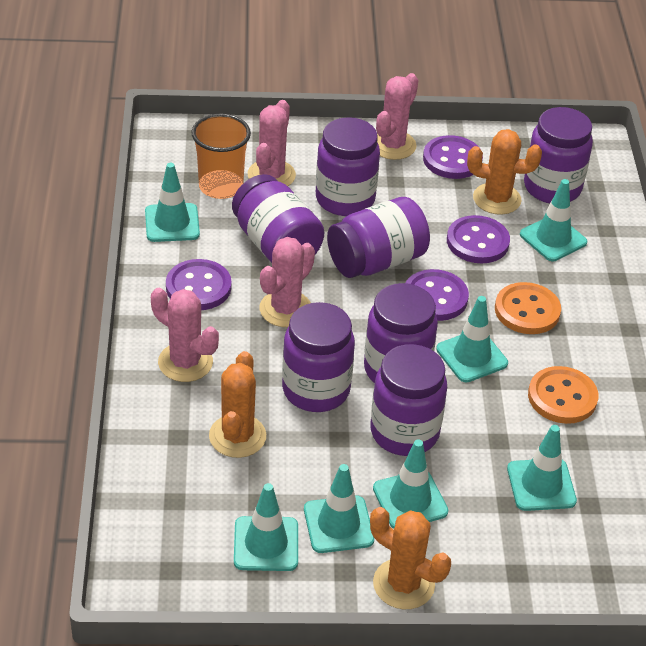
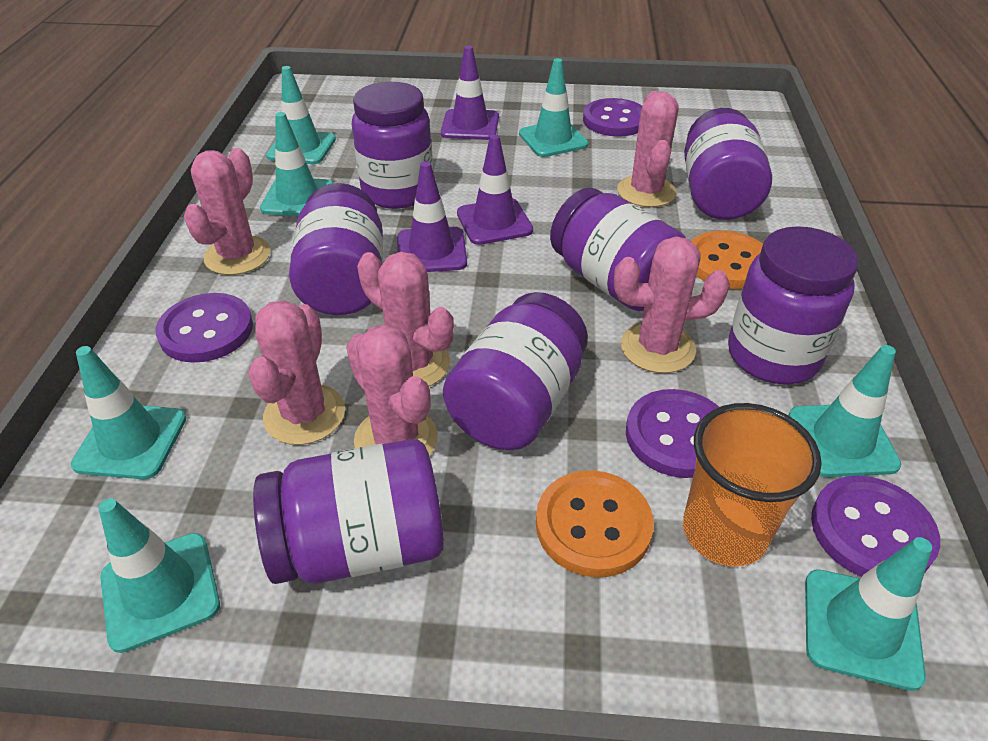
orange cactus: [209,351,266,458] [370,507,451,609] [467,129,542,215] = 3 -> none = 0
pink cactus: [151,288,219,382] [248,100,296,186] [259,237,315,327] [376,73,418,160] = 4 -> [184,148,271,275] [248,300,345,445] [346,324,438,456] [357,252,454,386] [614,236,730,373] [617,91,679,207] = 6
purple traffic cone: none = 0 -> [397,161,467,272] [441,46,499,140] [457,134,533,245] = 3

